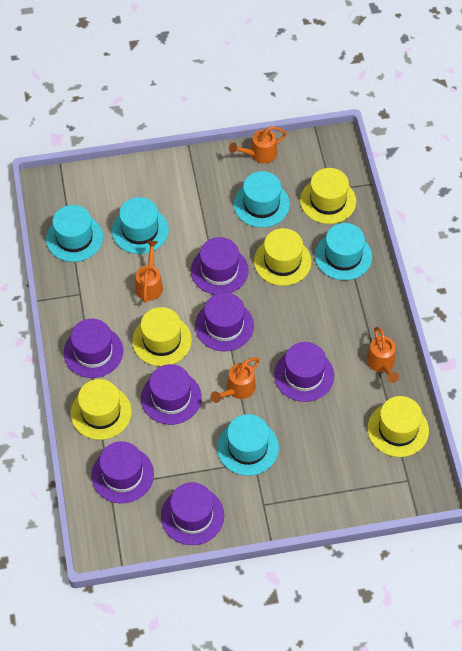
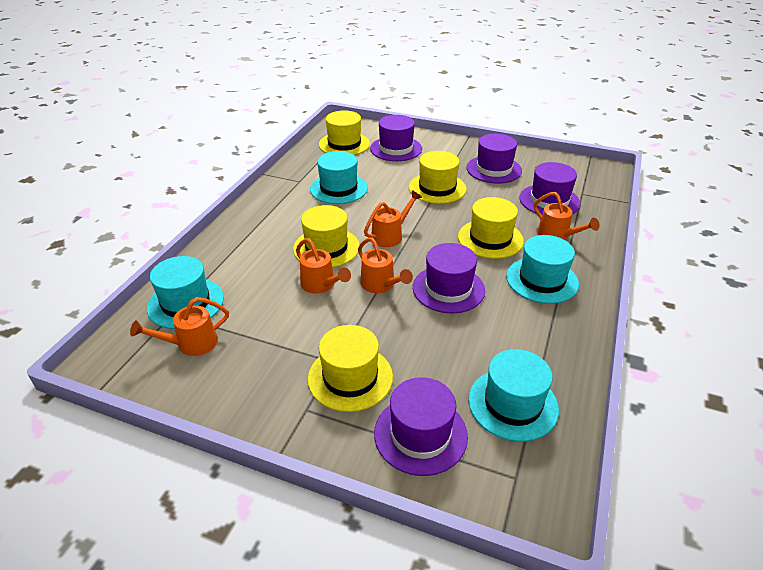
orange watering can: [135,241,163,303] [211,358,260,403] [229,126,287,163] [366,327,399,383] = 4 -> [130,297,229,356] [296,238,351,294] [358,238,413,293] [364,190,422,247] [534,192,600,240] = 5
purple hat: [64,319,123,378] [91,441,154,503] [141,364,202,425] [161,482,224,545] [191,237,248,295] [195,292,254,351] [274,342,334,402] = 7 -> [370,115,422,161] [374,377,468,476] [413,243,485,313] [466,133,522,184] [519,162,580,215] = 5
turquoise hat: [46,205,103,262] [112,197,169,254] [217,414,279,476] [234,171,290,228] [315,223,372,280] = 5 -> [147,256,224,329] [310,151,368,204] [468,349,559,442] [506,235,579,304] = 4

